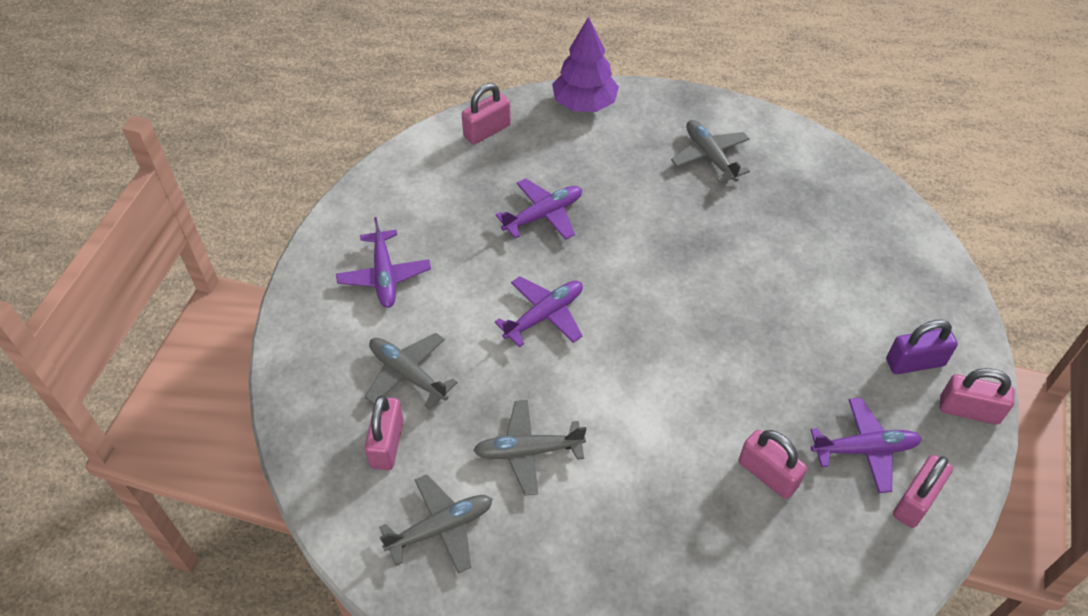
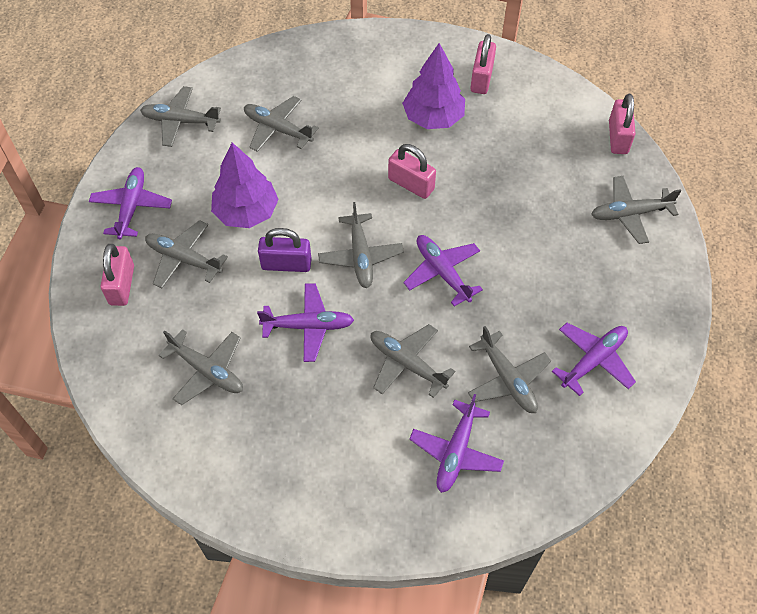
grey plane: [365,333,458,410] [379,475,492,574] [473,400,587,496] [671,120,750,183] = 4 -> [140,86,221,147] [145,220,228,288] [158,329,243,405] [244,96,319,152] [318,202,404,288] [370,324,455,398] [468,326,551,413] [591,176,681,244] = 8
pink padlock: [365,395,404,470] [462,83,511,145] [739,430,807,499] [893,455,953,528] [940,368,1014,425] = 5 -> [100,244,134,306] [388,144,436,199] [471,34,496,94] [609,94,635,154] = 4
purple plane: [336,217,431,308] [495,277,583,347] [496,178,582,240] [811,398,922,493] = 4 -> [89,167,172,239] [257,283,354,362] [404,235,483,306] [409,394,504,493] [552,323,636,396] = 5
purple tree: [552,17,619,112] = 1 -> [211,142,279,228] [402,43,465,129] = 2

